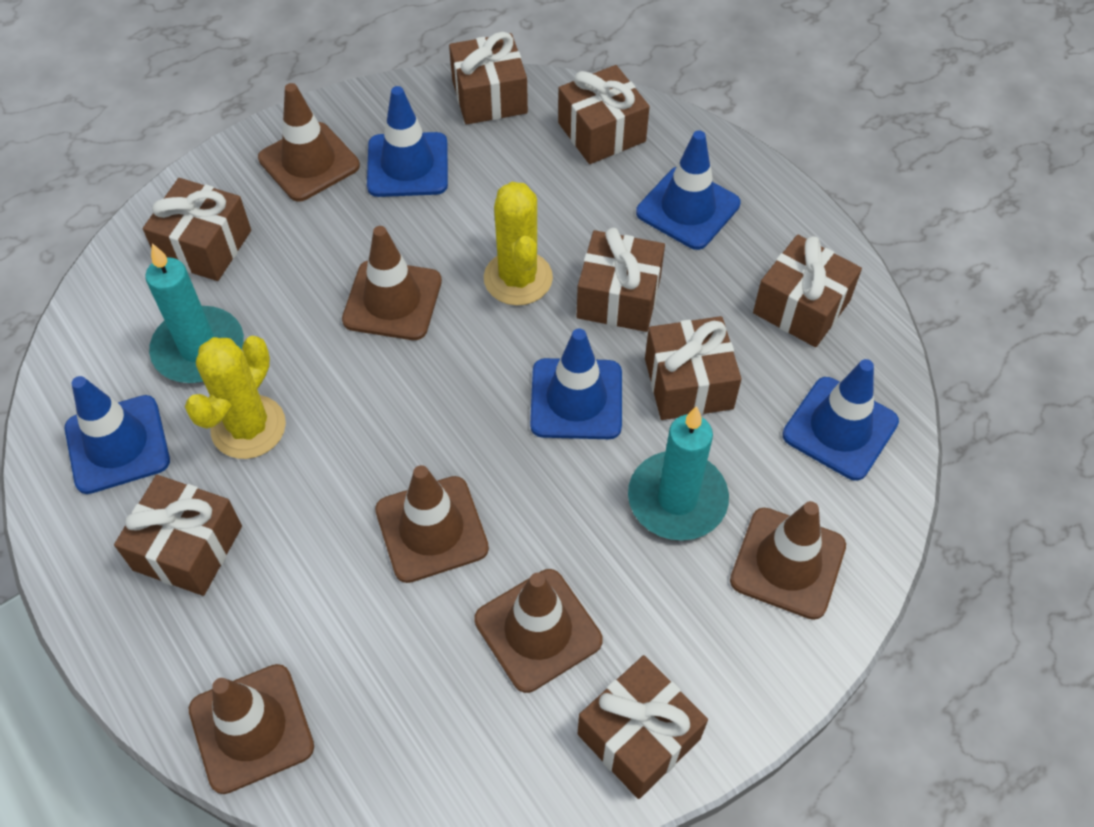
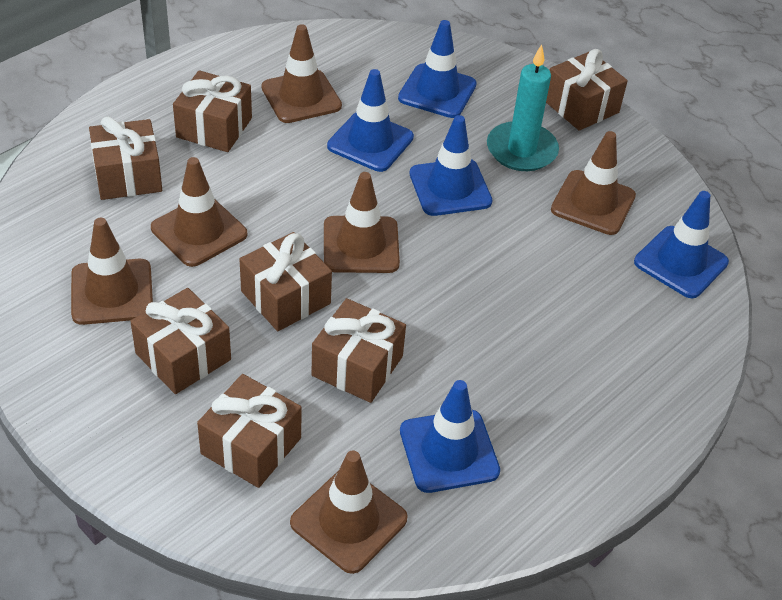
brown gift: [114,475,242,596] [143,178,251,281] [449,32,528,125] [558,65,650,164] [577,228,665,332] [578,655,708,799] [645,316,742,420] [753,235,862,347] = 8 -> [89,116,162,200] [130,288,231,394] [173,70,252,152] [197,374,301,488] [240,232,332,331] [311,298,406,403] [546,49,628,131] = 7
turquoise candle: [145,243,244,383] [628,406,729,541] = 2 -> [487,44,559,171] = 1
yellow cactus: [185,336,286,459] [484,182,553,305] = 2 -> none = 0

